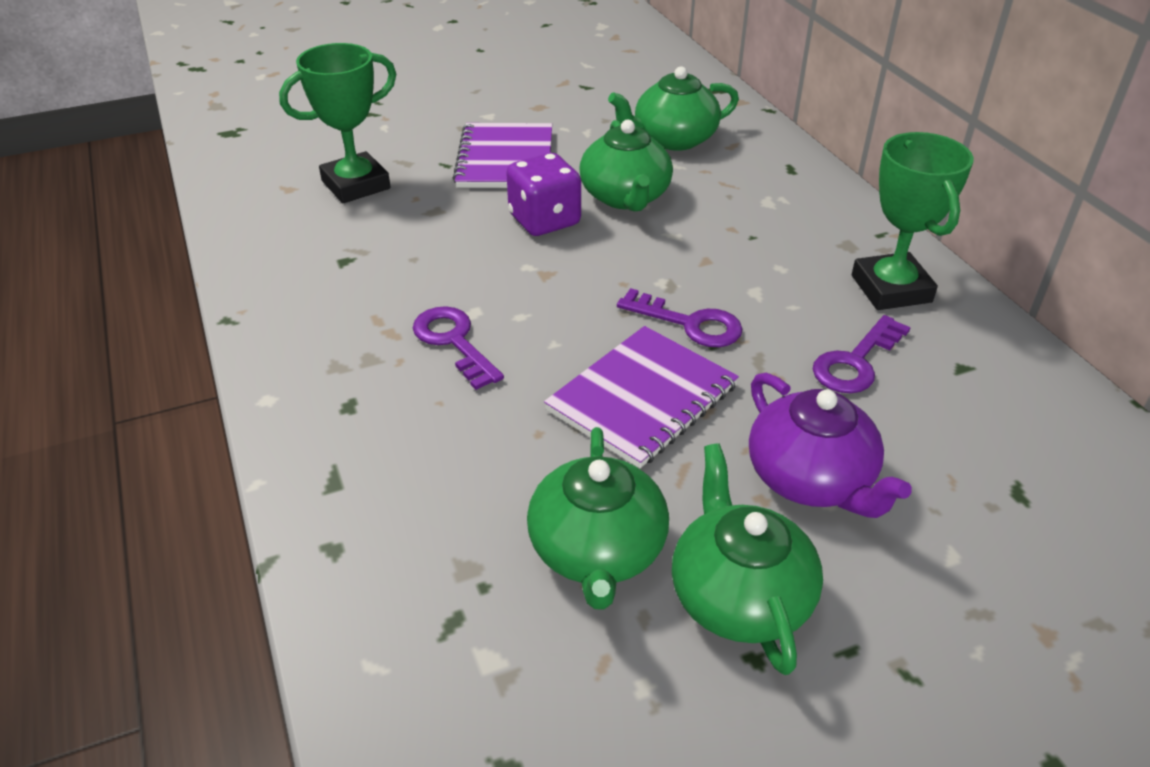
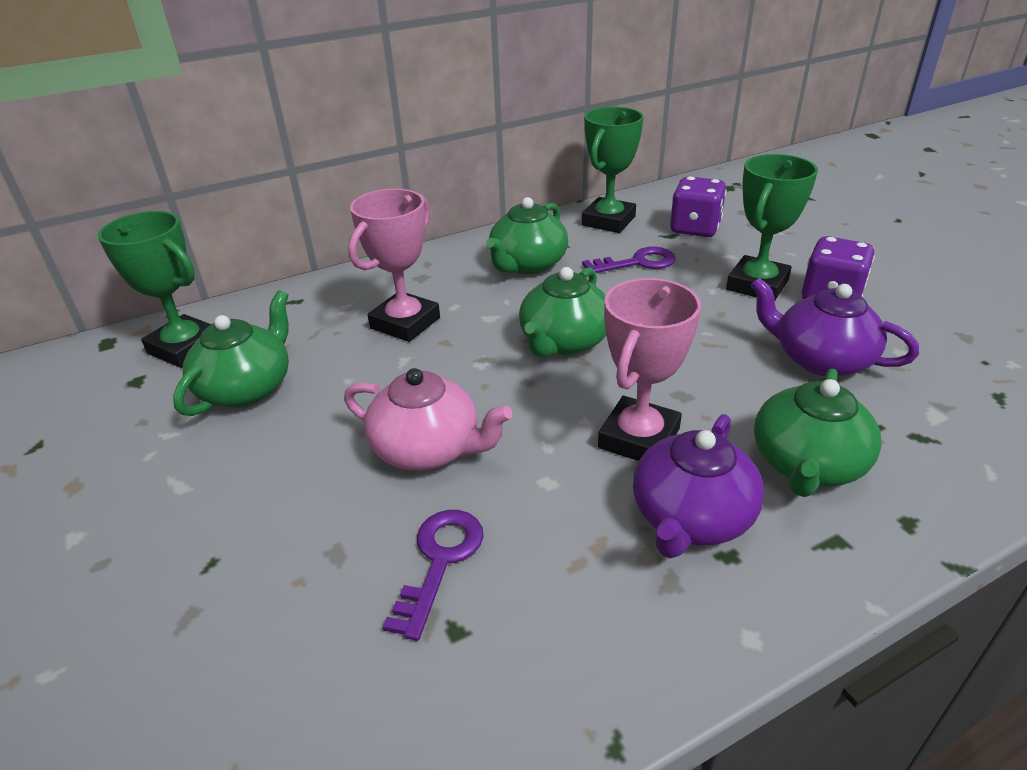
green trophy: [279,43,396,203] [852,132,974,310] = 2 -> [98,211,211,368] [582,107,644,233] [726,154,818,300] = 3
pink teapot: none = 0 -> [344,368,512,470] = 1
pink trophy: none = 0 -> [348,189,440,342] [598,278,701,461] = 2
purple dice: [506,153,581,236] = 1 -> [670,177,727,237] [802,236,875,299] = 2
purple key: [413,306,504,390] [617,288,742,347] [813,315,911,393] = 3 -> [383,510,484,641] [582,246,676,273] = 2
purple notebook: [453,123,552,188] [544,326,739,468] = 2 -> none = 0
purple teapot: [749,373,912,518] = 1 -> [633,414,764,558] [750,278,919,376] = 2

